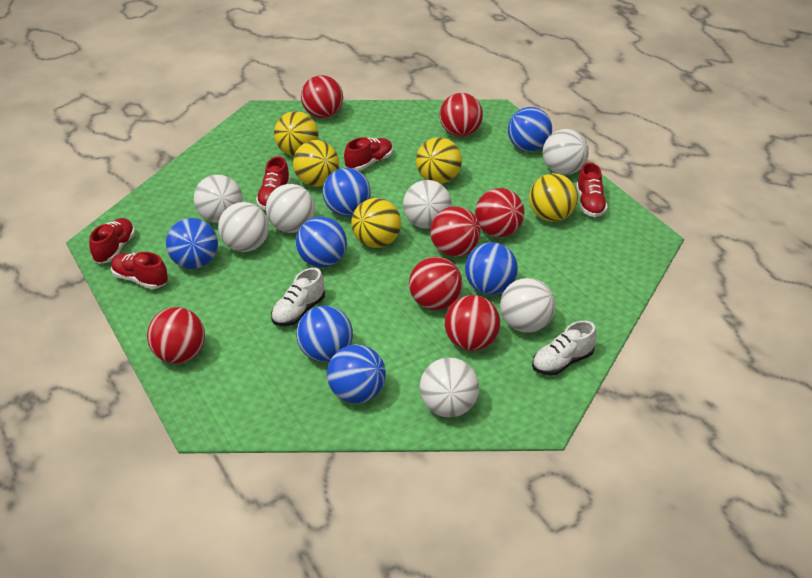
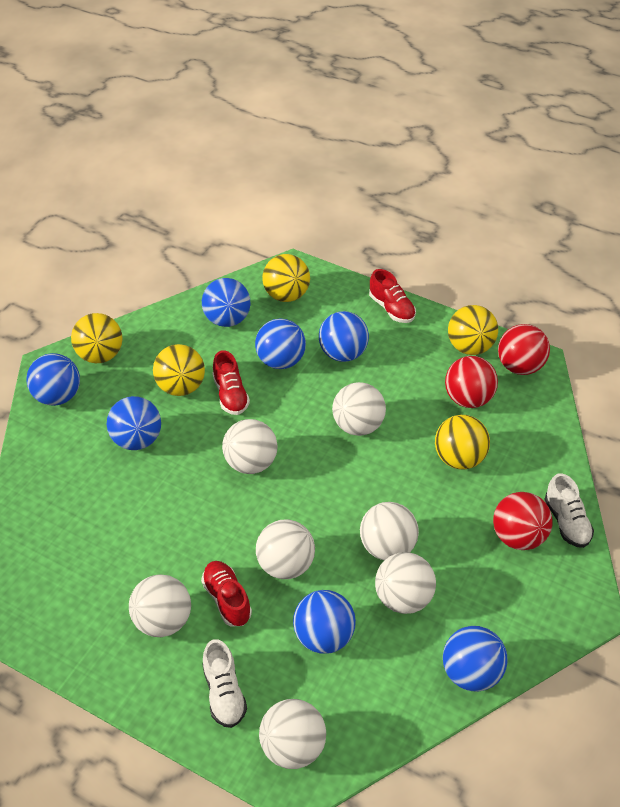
red ball: [147,307,205,364] [301,75,343,118] [409,257,463,310] [430,206,481,257] [440,93,483,137] [445,295,500,351] [475,188,525,237] = 7 -> [445,356,498,408] [493,492,553,550] [498,324,550,375] = 3
red shoe: [89,218,135,264] [111,252,168,289] [256,156,290,210] [344,137,393,171] [576,163,608,217] = 5 -> [201,561,252,626] [212,350,250,415] [369,269,416,323] = 3

